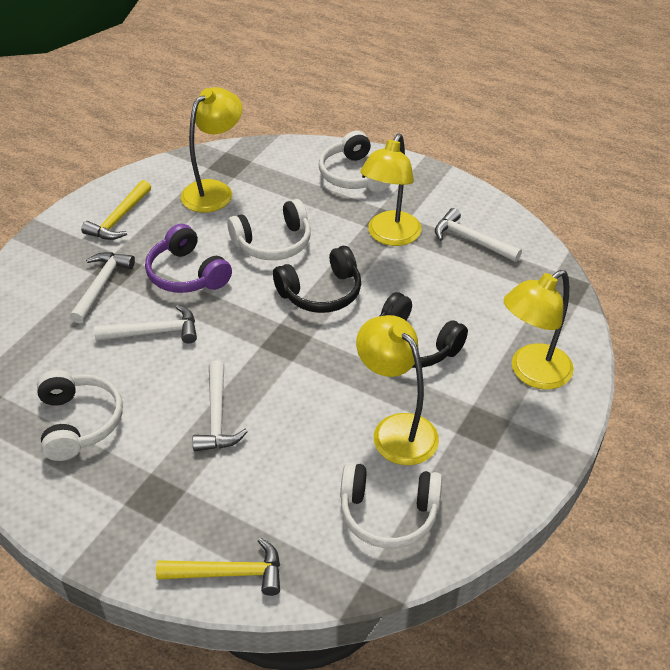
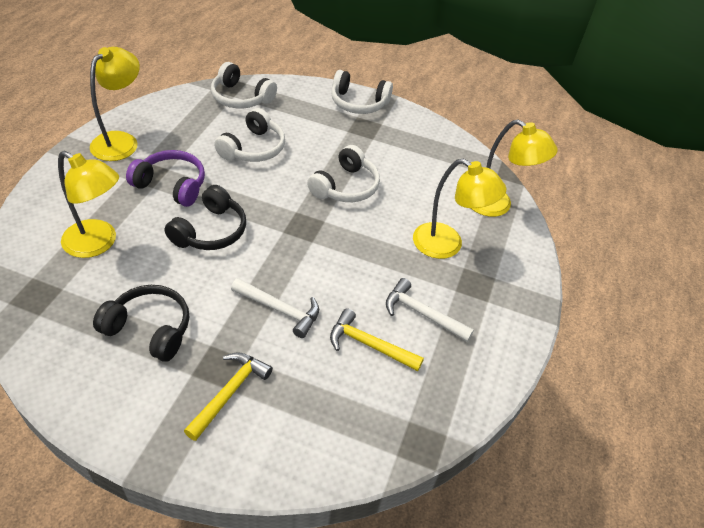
white hammer: [70,252,135,323] [94,305,197,344] [192,361,248,451] [435,208,522,262] = 4 -> [231,278,319,338] [386,278,474,342] = 2

